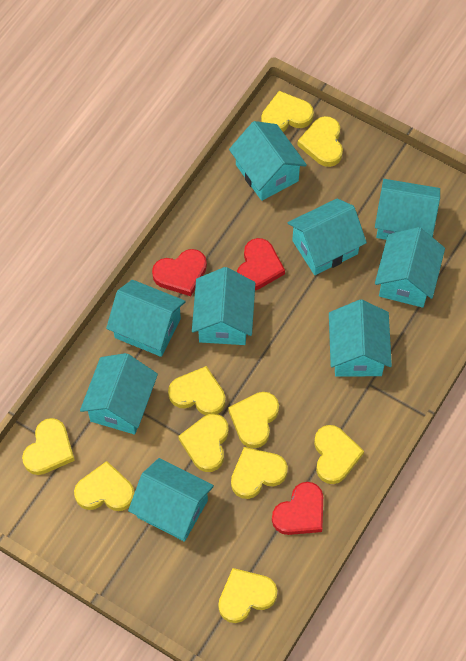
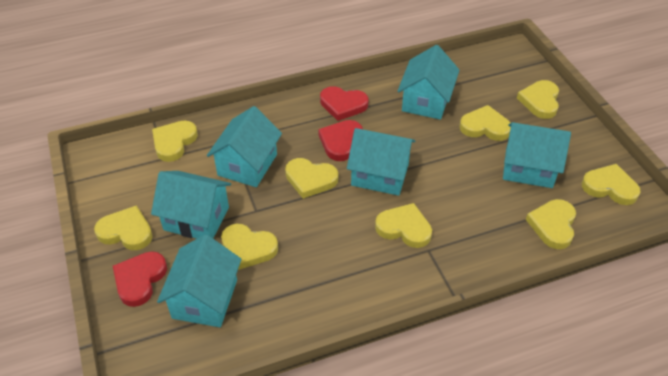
turquoise house: [80,353,158,435] [106,280,186,357] [128,458,214,542] [192,267,255,345] [229,121,307,201] [287,198,367,275] [329,300,392,377] [375,179,440,240] [375,227,445,308] = 9 -> [151,171,231,239] [157,234,241,327] [207,106,282,187] [347,128,415,196] [398,45,459,120] [503,122,571,188] = 6
yellow heart: [22,418,75,475] [74,461,134,511] [168,366,225,415] [178,414,229,472] [218,568,277,623] [228,392,279,448] [231,447,288,499] [261,91,314,132] [297,116,343,167] [314,425,364,484] = 10 -> [94,205,153,250] [152,121,198,162] [221,224,278,270] [285,158,338,199] [375,203,432,248] [459,105,511,141] [517,80,559,119] [526,199,576,249] [582,164,641,205] = 9

